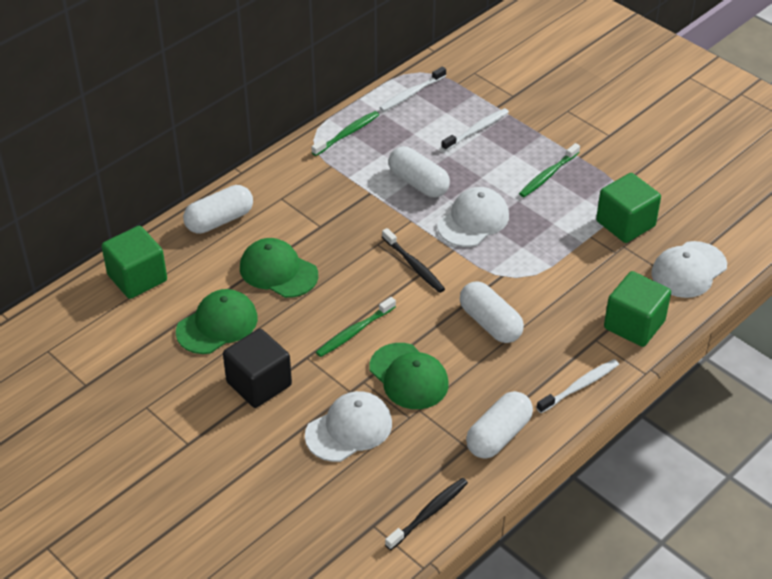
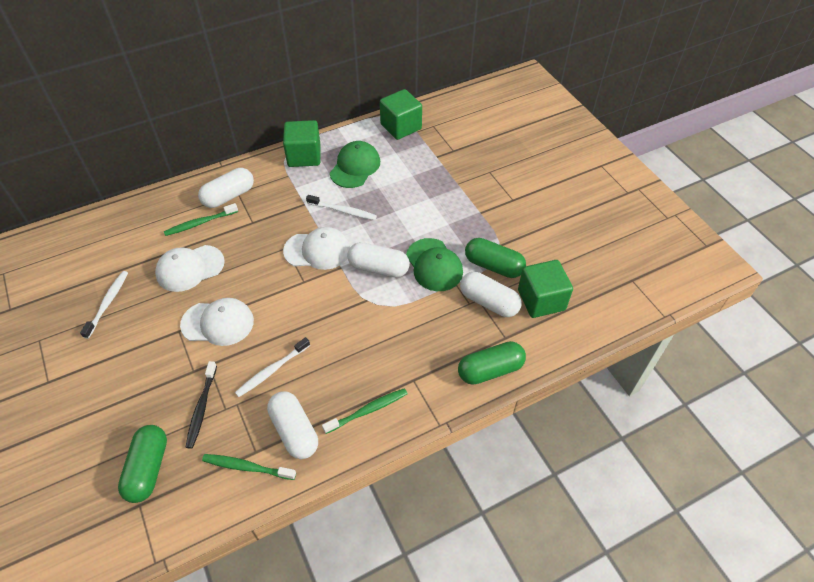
black cube: [223,329,292,408] = 1 -> none = 0
black toothbrush: [382,228,445,293] [385,478,468,550] = 2 -> [186,361,217,449] = 1
green cap: [176,289,258,354] [240,238,318,298] [369,343,449,409] = 3 -> [330,141,380,188] [406,238,463,291] = 2
green capsule: none = 0 -> [118,425,167,503] [458,341,526,385] [465,238,526,278] = 3

